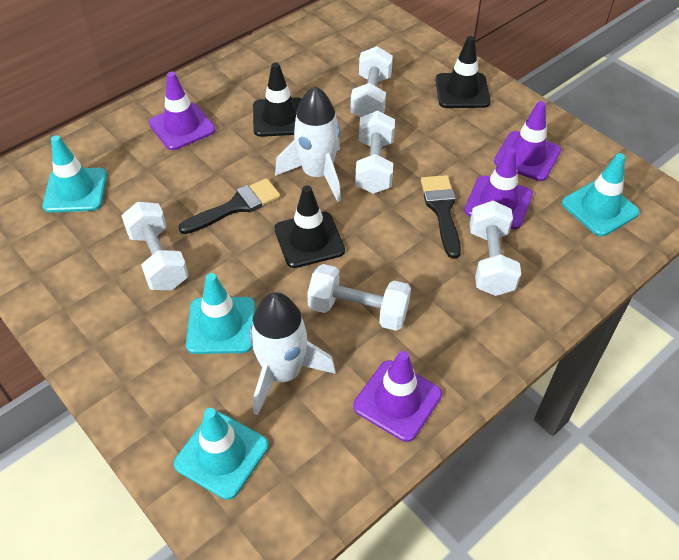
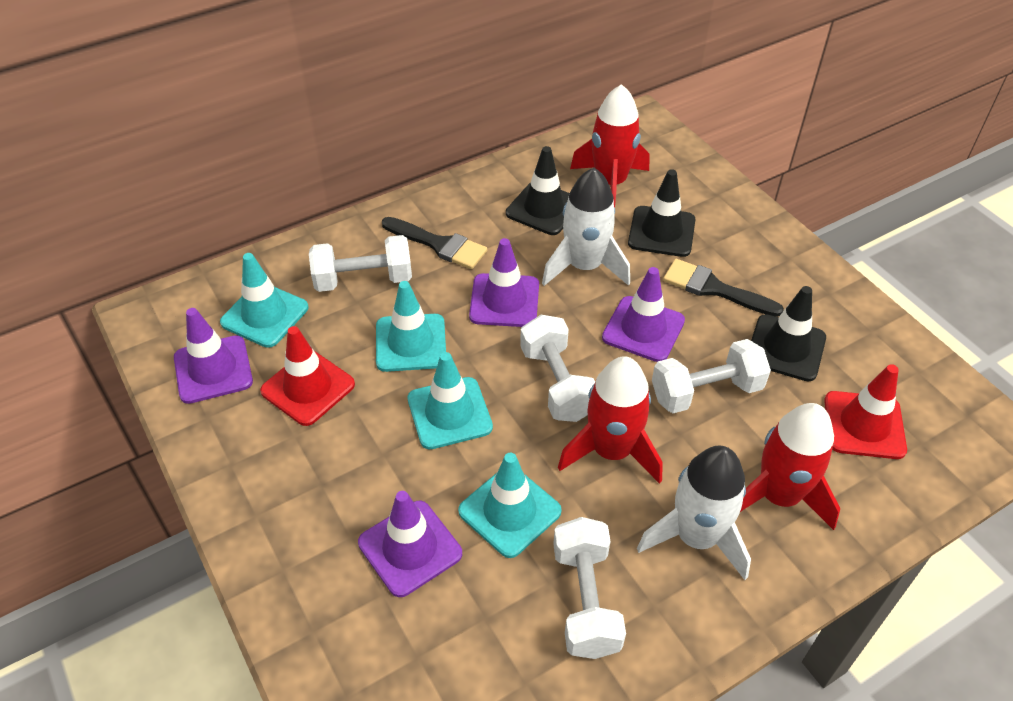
red rocket: none = 0 -> [558,356,663,484] [570,84,649,208] [740,403,841,530] = 3
red traffic cone: none = 0 -> [260,326,355,426] [824,364,907,459] = 2
white dumbbell: [122,202,189,290] [307,264,411,331] [351,46,393,117] [355,111,395,194] [470,201,521,296] = 5 -> [309,235,412,292] [520,315,595,422] [553,517,626,659] [652,339,771,413] = 4

